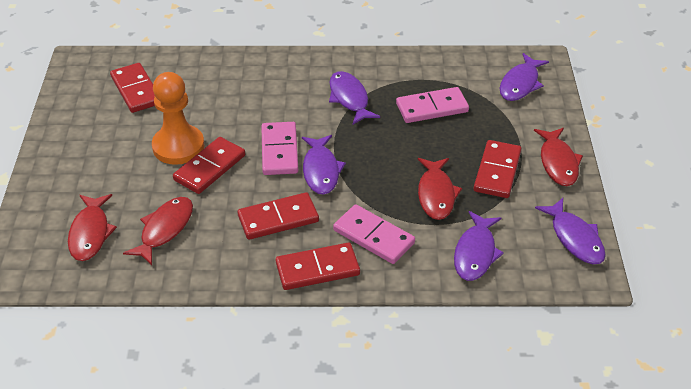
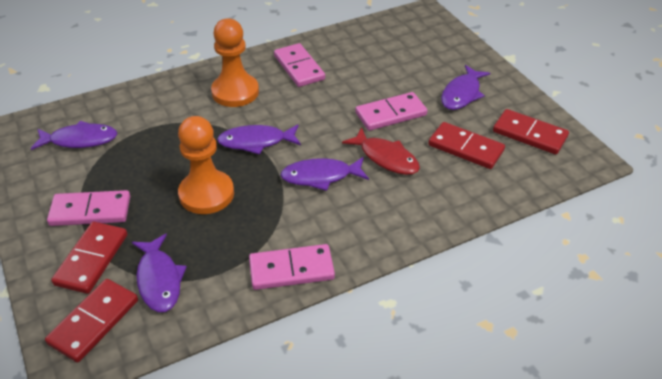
orange pawn: [152,72,204,165] = 1 -> [178,116,234,214] [211,18,259,107] = 2
pink domino: [261,122,299,175] [333,204,415,264] [396,87,469,123] = 3 -> [47,190,130,226] [249,244,335,290] [274,43,325,87] [355,92,427,131] = 4
red domino: [110,63,155,113] [173,137,245,194] [238,192,319,240] [276,243,360,290] [474,140,522,198] = 5 -> [45,279,138,363] [51,222,127,294] [428,122,505,169] [493,109,569,155] = 4
red fish: [68,194,117,261] [123,197,193,265] [418,158,462,220] [534,128,583,186] = 4 -> [342,127,420,175] = 1

